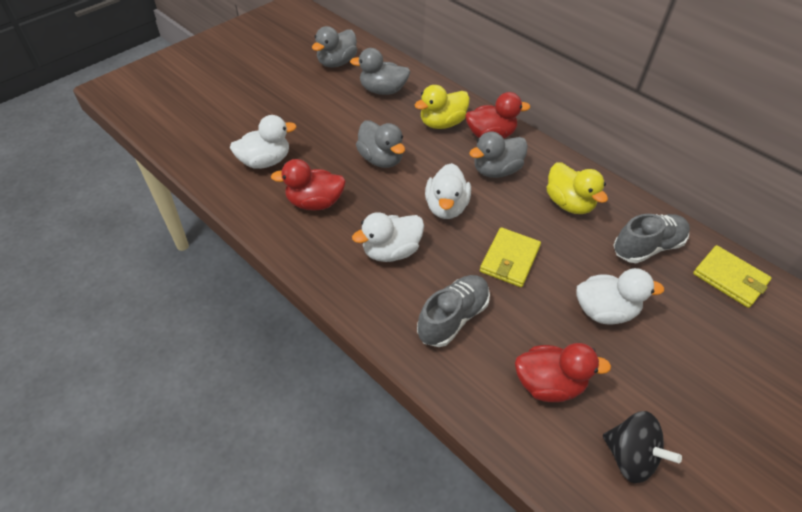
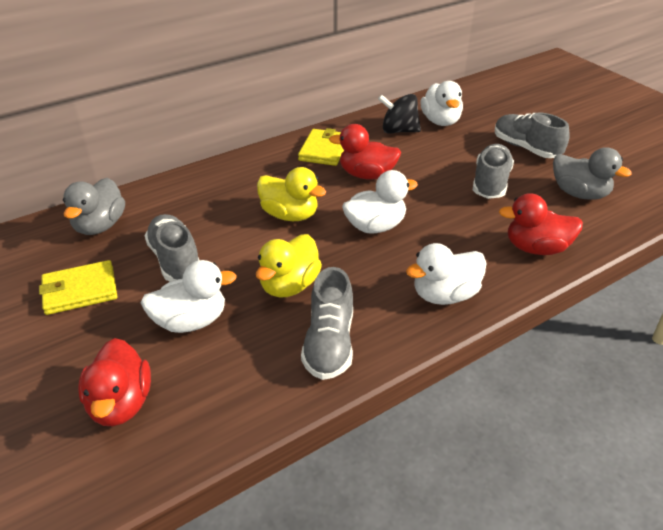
grey duck: [312,26,357,67] [350,48,410,95] [356,121,405,168] [469,132,528,178] = 4 -> [63,178,125,235] [553,147,632,200] = 2
grey shoe: [417,275,490,347] [613,214,690,263] = 2 -> [144,214,199,281] [301,267,353,380] [473,144,514,199] [495,113,570,158] = 4

